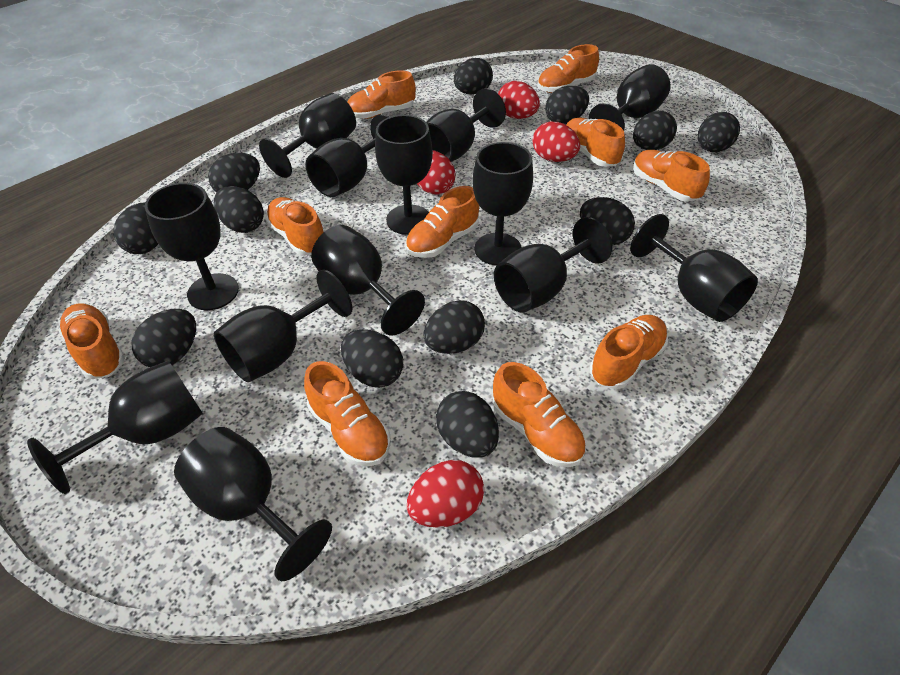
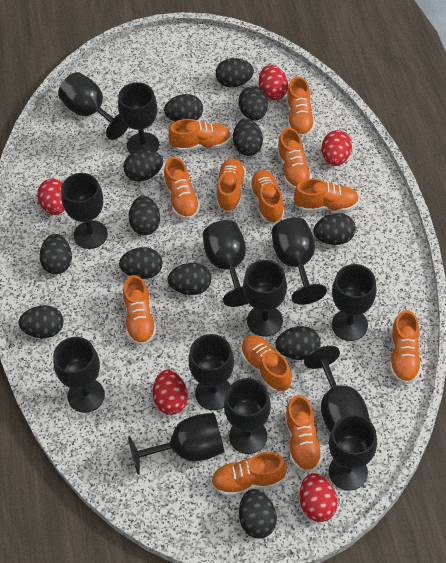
black egg: [113,203,158,254] [131,309,196,367] [208,153,260,192] [214,186,264,233] [341,329,403,388] [423,300,485,354] [436,391,499,458] [454,58,493,95] [545,86,589,125] [580,197,635,245] [633,111,677,150] [698,112,740,152] = 12 -> [18,305,64,338] [40,234,72,274] [119,247,162,279] [123,150,163,182] [129,196,160,235] [164,94,203,122] [168,263,211,295] [216,58,254,88] [233,119,263,156] [238,86,268,120] [239,489,277,539] [275,326,321,360] [314,213,356,245] = 13
orange shoe: [58,303,125,379] [265,197,324,256] [304,361,391,466] [347,70,416,119] [406,186,479,258] [493,362,586,467] [537,44,599,93] [567,118,625,167] [590,315,668,389] [633,150,710,202] = 10 -> [123,275,157,346] [164,157,200,220] [168,119,231,152] [211,452,287,497] [217,158,246,212] [241,335,292,392] [249,170,285,223] [277,128,312,189] [285,395,323,473] [287,76,315,137] [294,179,359,212] [390,310,421,384] = 12
red egg: [407,460,484,528] [417,150,456,195] [498,81,540,119] [533,122,580,162] = 4 -> [37,179,65,215] [153,370,188,415] [259,65,288,100] [300,473,338,522] [322,130,352,166] = 5

